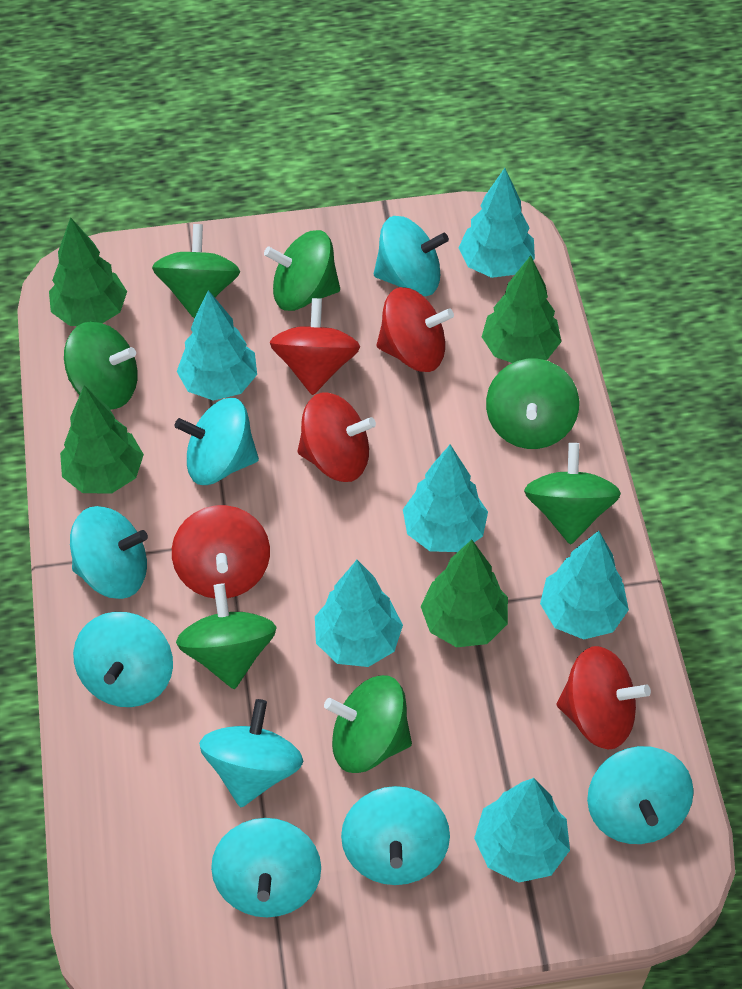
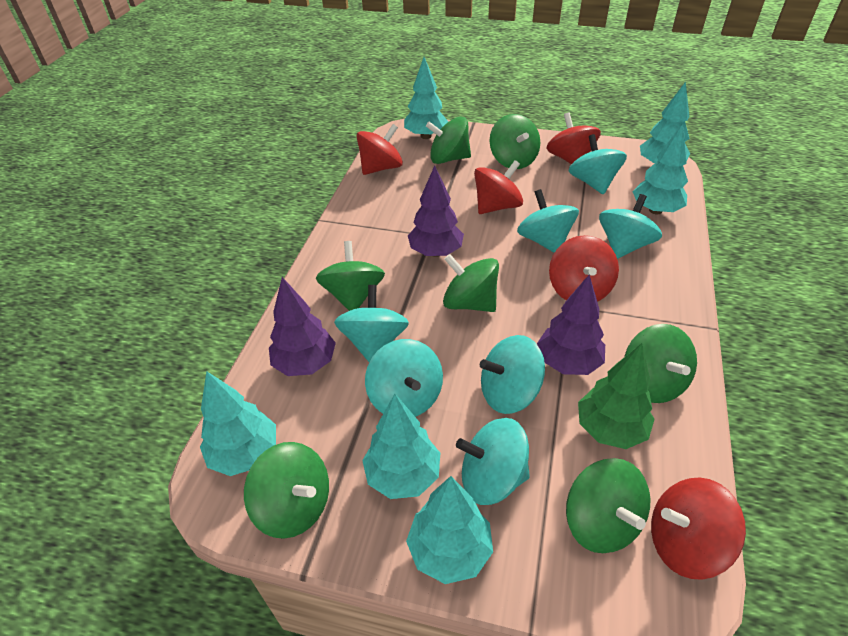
green tree: [49,217,127,326] [60,385,144,494] [421,540,508,647] [482,256,561,363] = 4 -> [578,343,655,449] = 1
purple tree: none = 0 -> [269,277,336,376] [408,165,464,257] [537,275,605,375] = 3
turquoise spinning top: [70,506,148,599] [73,612,173,707] [175,398,259,485] [199,699,303,807] [211,818,321,917] [341,786,450,885] [374,216,449,296] [587,746,694,844] = 8 -> [334,285,409,362] [365,339,443,417] [456,418,530,505] [480,335,545,414] [517,189,579,253] [569,134,627,195] [599,194,662,259] = 7

